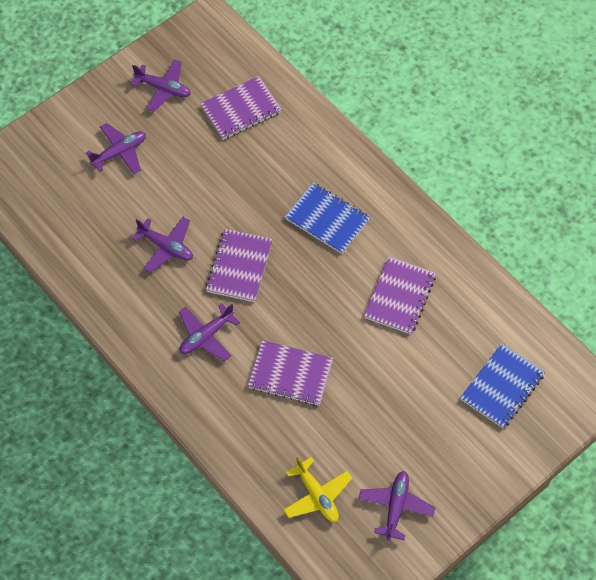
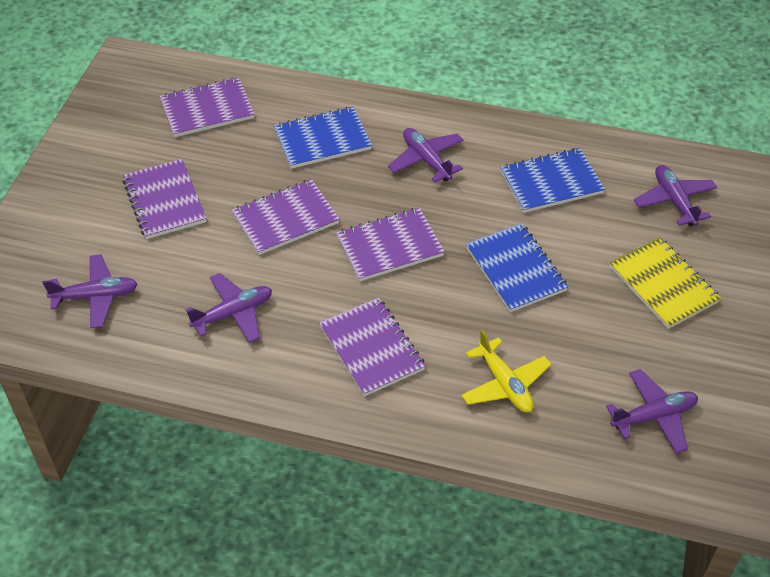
blue notebook: [285,183,370,254] [460,343,545,428] = 2 -> [274,107,372,169] [466,223,568,312] [500,148,605,213] = 3
purple notebook: [200,76,282,140] [206,229,273,302] [248,340,334,406] [364,257,436,334] = 4 -> [123,159,207,239] [160,77,255,137] [232,179,340,255] [319,297,426,396] [336,208,445,282] = 5
yellow notebook: none = 0 -> [609,237,721,329] = 1

